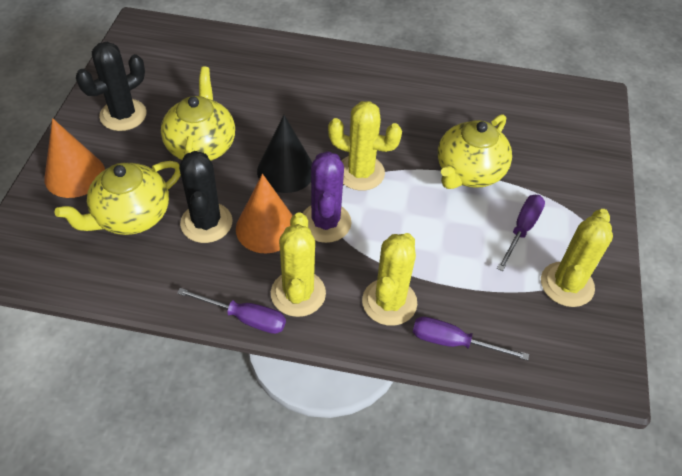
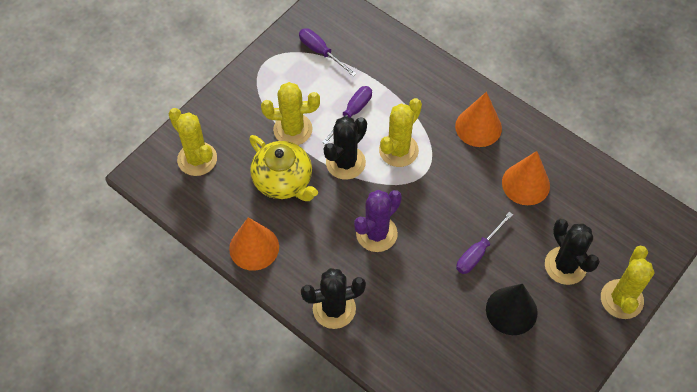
black cactus: [76,42,147,131] [179,151,233,243] = 2 -> [301,268,366,329] [324,116,367,180] [545,219,600,285] = 3
orange cone: [44,118,105,198] [236,174,293,254] = 2 -> [229,217,279,271] [455,92,502,147] [502,151,550,205] = 3
yellow teapot: [55,161,181,235] [161,66,235,161] [438,114,512,189] = 3 -> [249,135,318,201] = 1

